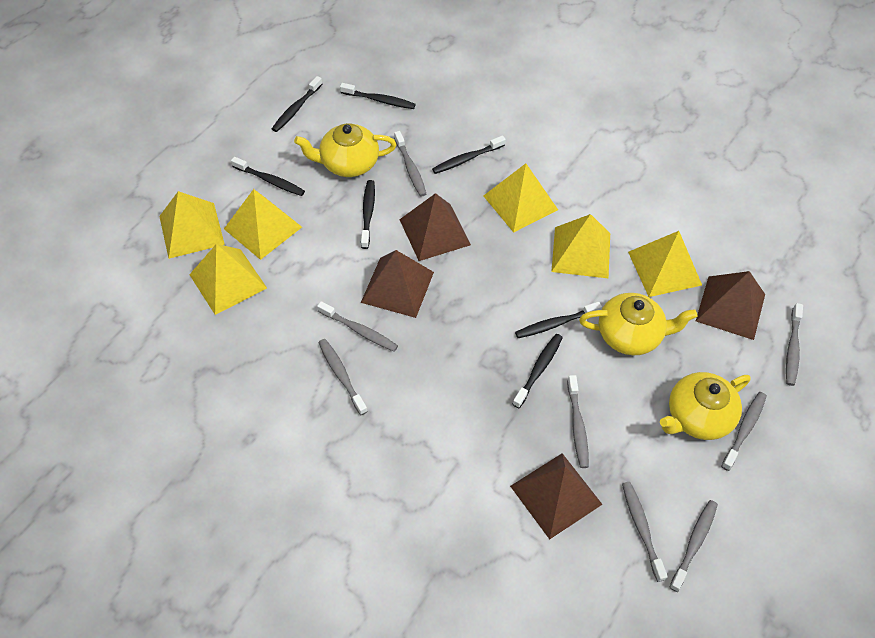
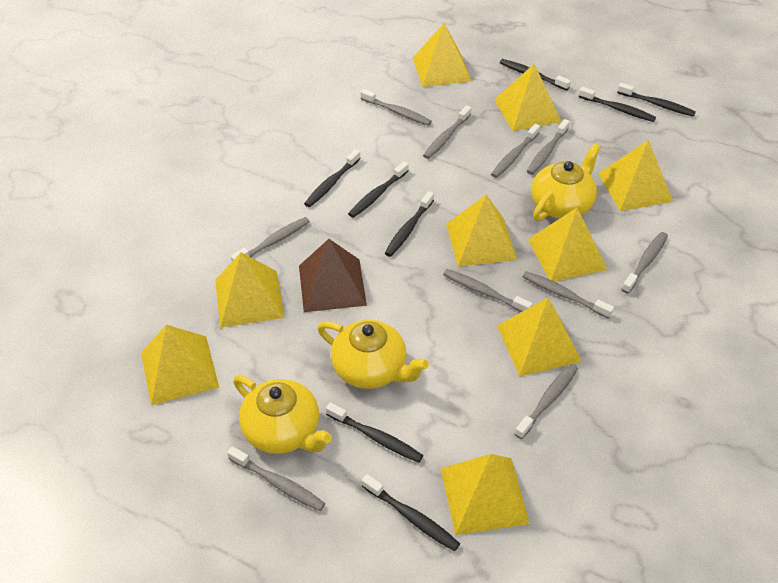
black toothbrush: [231,157,305,196] [272,76,322,132] [340,83,416,109] [361,180,375,249] [432,136,506,174] [512,334,563,408] [515,302,602,338] = 7 -> [304,149,361,207] [326,402,423,463] [348,161,409,218] [362,474,460,551] [385,191,434,257] [500,59,571,90] [579,87,656,122] [617,83,696,117] = 8
brown pyramid: [361,250,434,318] [399,193,471,261] [510,453,602,539] [696,271,765,340] = 4 -> [299,239,367,312] = 1
grey toothbrush: [317,301,398,352] [318,339,368,415] [394,131,426,197] [567,375,589,468] [622,482,668,582] [669,500,718,592] [721,392,767,471] [786,303,803,386] = 8 -> [227,446,325,511] [231,217,310,261] [361,89,432,126] [423,105,471,159] [443,269,532,312] [491,124,540,178] [515,364,578,439] [523,271,614,319] [527,119,570,175] [621,232,668,294] = 10
yellow pyramid: [159,191,225,259] [189,244,267,315] [224,189,302,260] [484,164,558,232] [551,214,610,279] [628,231,702,297] = 6 -> [141,325,219,405] [215,252,284,328] [413,23,472,87] [441,454,530,535] [446,195,517,267] [494,64,562,131] [497,298,582,376] [528,208,607,281] [598,140,673,211] = 9

